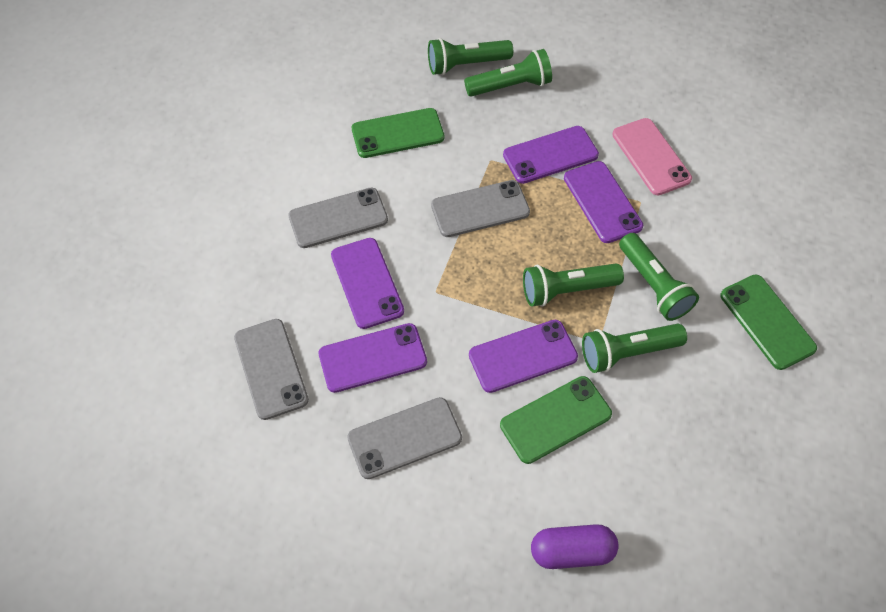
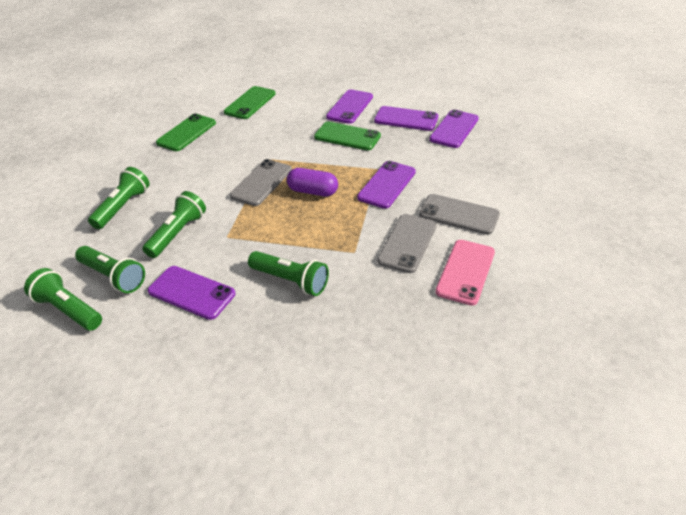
grey phone: [234,319,309,420] [288,188,388,248] [347,397,462,479] [431,180,530,237] = 4 -> [230,159,292,206] [377,214,437,273] [419,194,500,235] = 3

